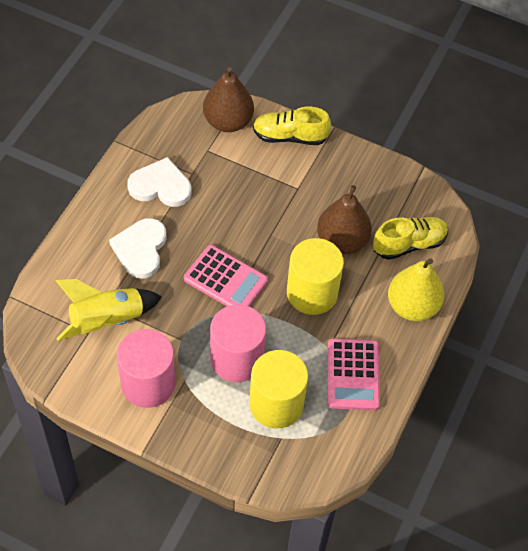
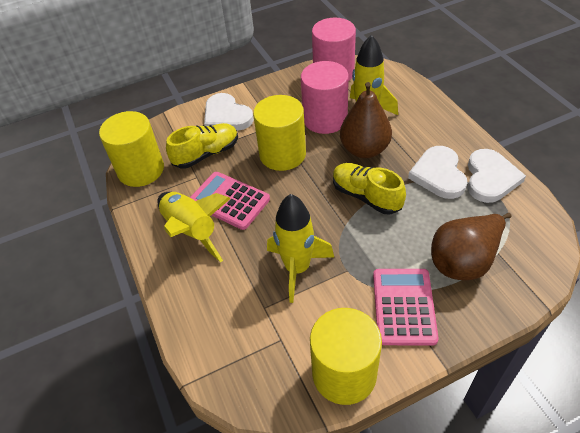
white heart: [109,218,166,279] [127,157,191,207] = 2 -> [204,93,254,131] [408,146,467,199] [468,149,526,203] = 3
yellow cylinder: [249,350,308,428] [287,238,344,315] = 2 -> [99,111,164,187] [253,95,306,171] [310,308,382,405] = 3
yellow pear: [388,258,445,321] = 1 -> none = 0
yellow rocket: [55,279,162,341] = 1 -> [158,192,231,262] [267,194,334,303] [350,35,398,115] = 3

